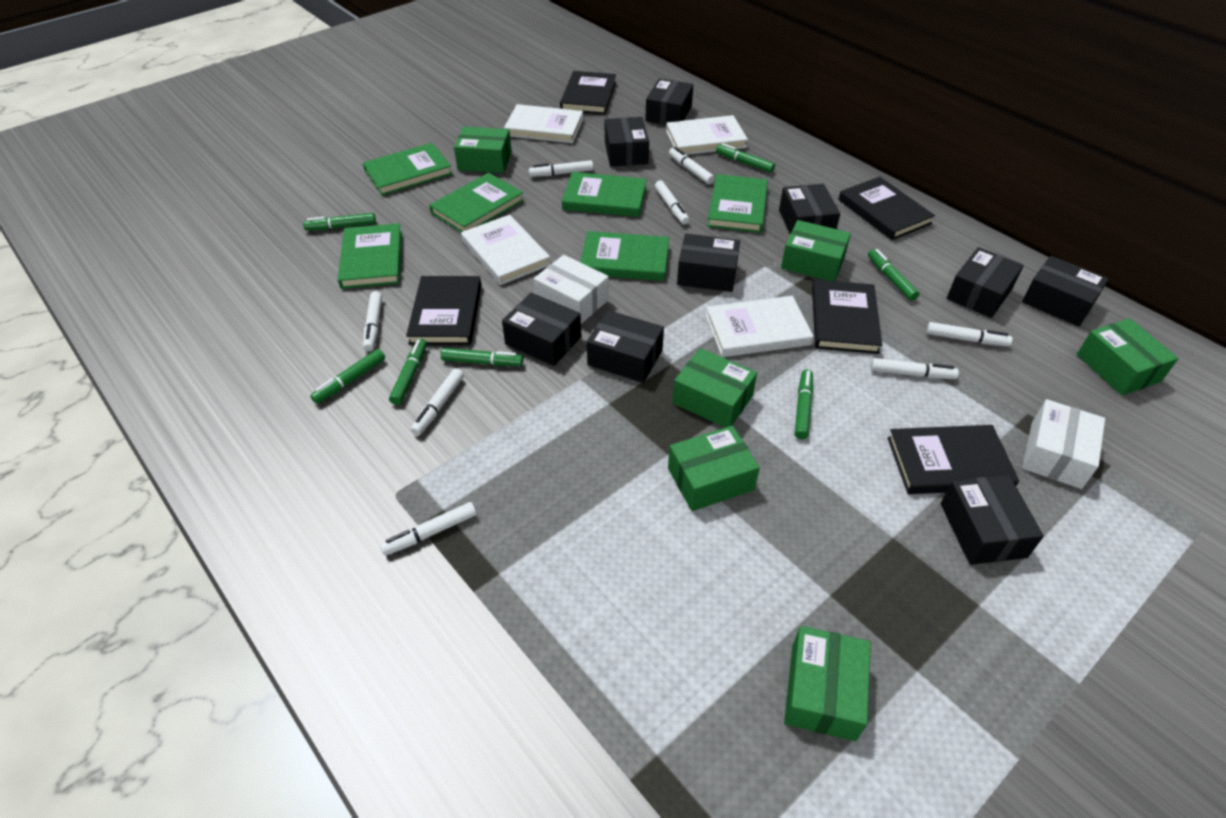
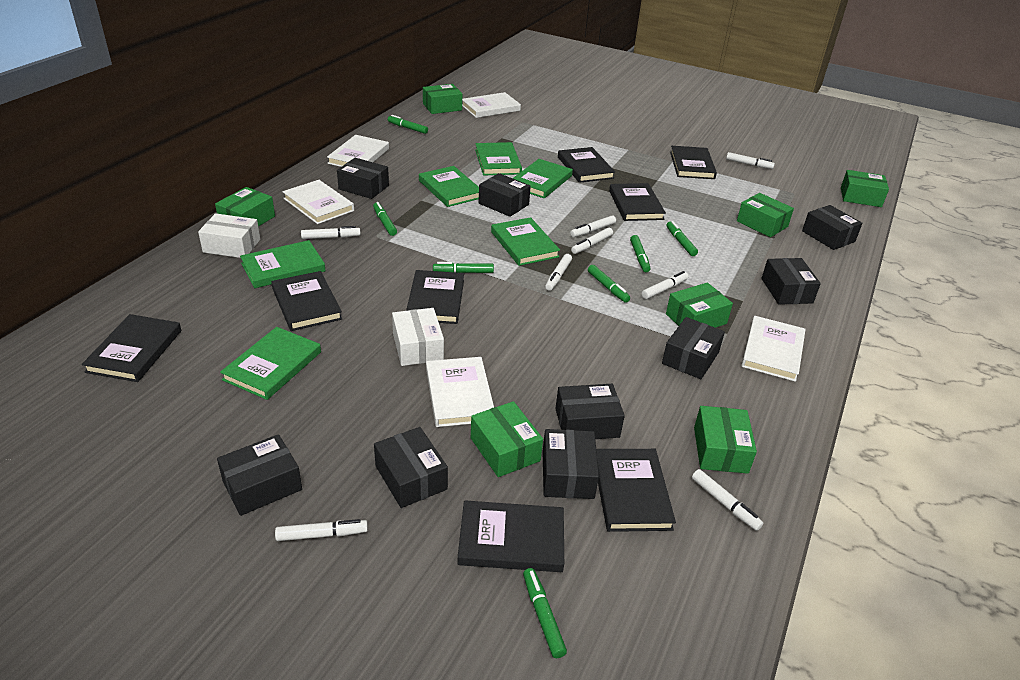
black book: [406,276,481,345] [560,71,616,114] [812,280,882,354] [839,177,935,240] [887,425,1019,494] = 5 -> [82,314,181,382] [271,271,342,331] [406,270,464,324] [458,500,564,572] [558,147,615,183] [596,449,676,532] [609,183,666,221] [670,146,717,179] = 8
green box: [454,127,512,173] [668,426,760,511] [672,348,757,428] [781,220,851,281] [784,626,871,741] [1077,318,1179,396] = 6 -> [215,187,275,226] [423,84,462,114] [471,401,543,477] [666,283,733,328] [694,406,757,474] [737,193,794,237] [841,170,889,207] = 7
white book: [461,215,550,285] [504,104,583,143] [666,115,748,155] [705,296,813,357] = 4 -> [283,180,354,224] [327,135,389,167] [426,357,494,427] [462,92,521,118] [741,316,806,382] = 5

